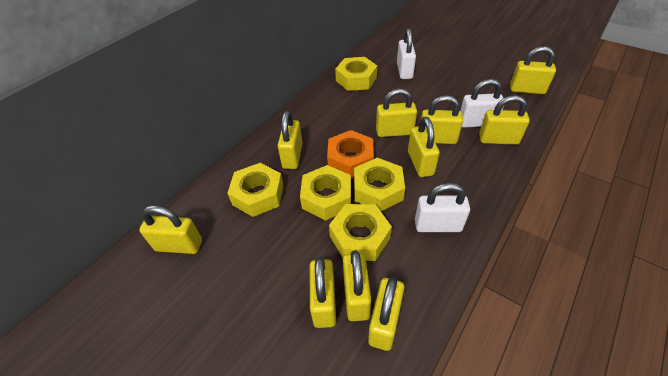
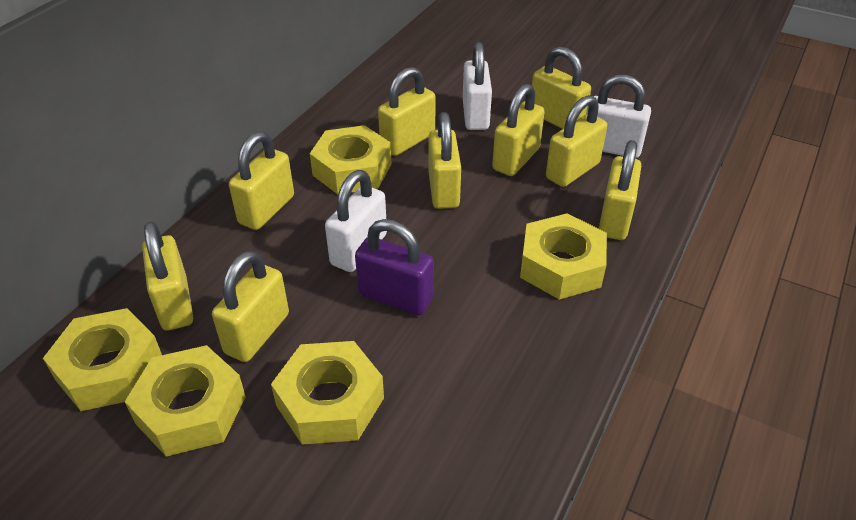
orange nut: [327,130,374,179] = 1 -> none = 0
purple padlock: none = 0 -> [355,219,433,315] = 1
yellow padlock: [139,205,202,254] [278,111,303,169] [310,257,336,328] [343,250,371,321] [368,277,405,351] [376,89,417,137] [408,117,440,177] [421,95,463,144] [479,95,530,145] [510,46,556,94] = 10 -> [142,221,193,331] [212,251,289,362] [229,132,294,230] [378,67,436,156] [428,112,461,209] [492,84,545,176] [532,46,591,129] [546,95,607,187] [599,140,641,240] = 9

